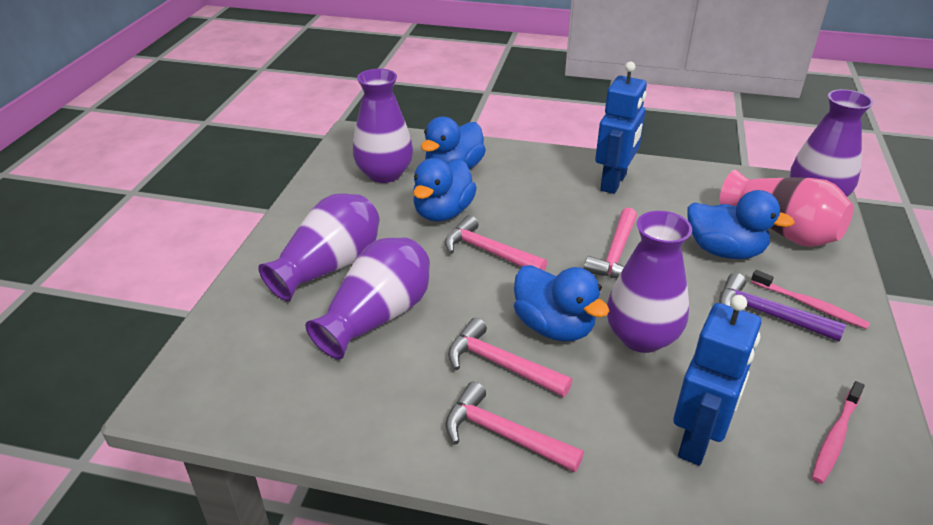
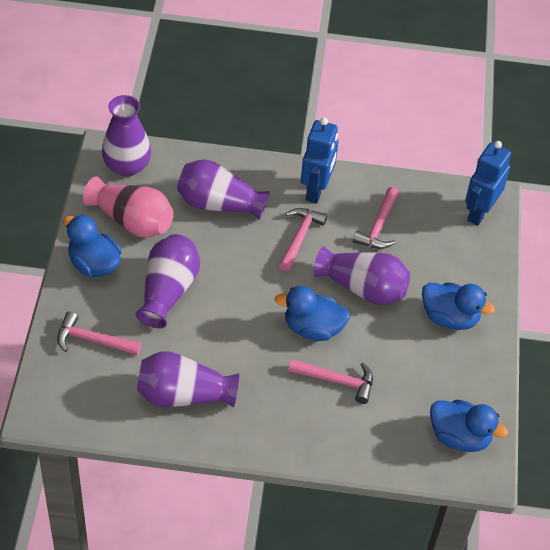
pink toothbrush: [751,270,870,329] [812,381,865,484] = 2 -> none = 0
purple hammer: [719,273,846,342] = 1 -> none = 0

